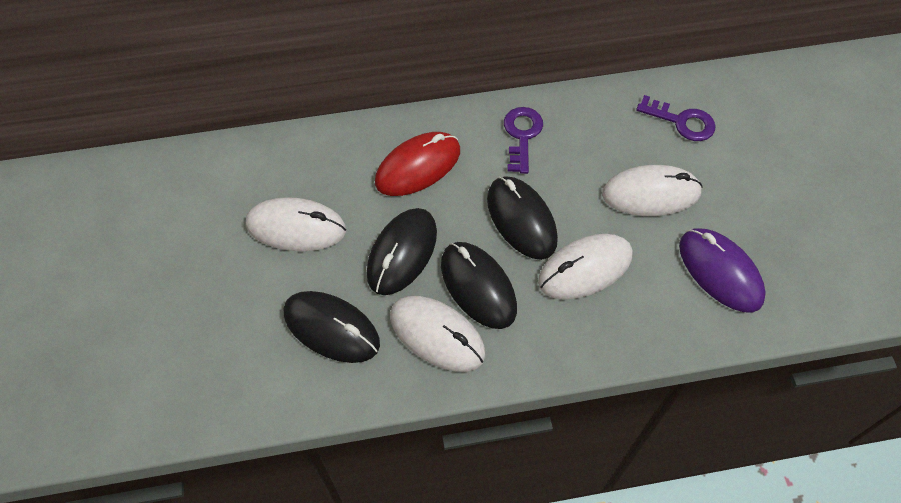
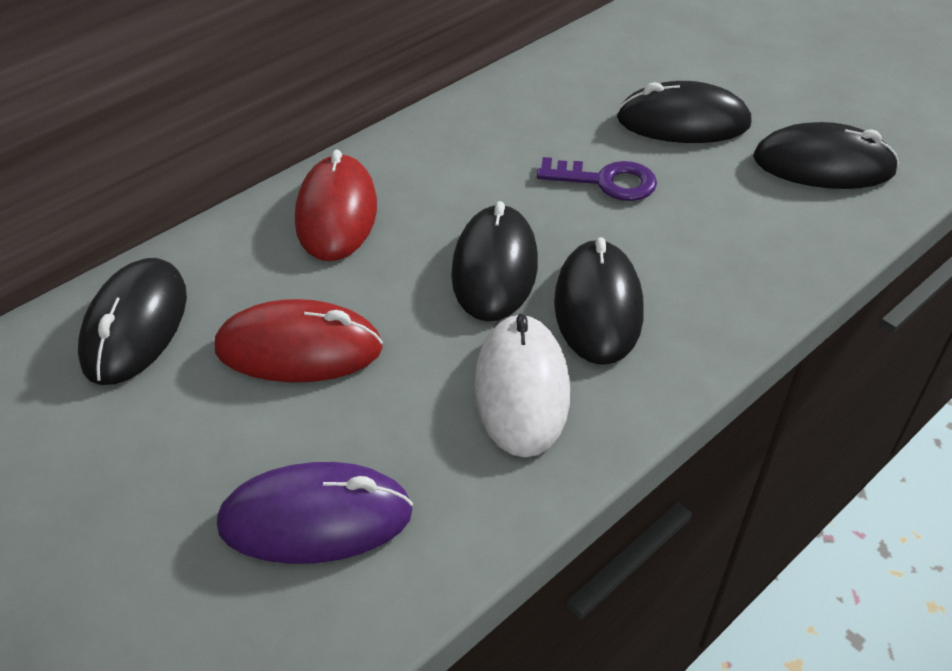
black mouse: [284,291,380,363] [367,208,437,295] [441,242,517,329] [487,176,558,260] = 4 -> [78,258,187,385] [451,201,538,322] [554,237,643,365] [617,81,752,143] [753,122,899,189] = 5
purple key: [504,107,543,174] [636,95,716,141] = 2 -> [537,157,657,201] = 1
red mouse: [375,132,460,196] = 1 -> [215,299,383,382] [295,149,377,261] = 2
white mouse: [246,197,346,251] [390,296,486,372] [538,234,633,299] [602,165,703,216] = 4 -> [474,314,570,457] = 1

